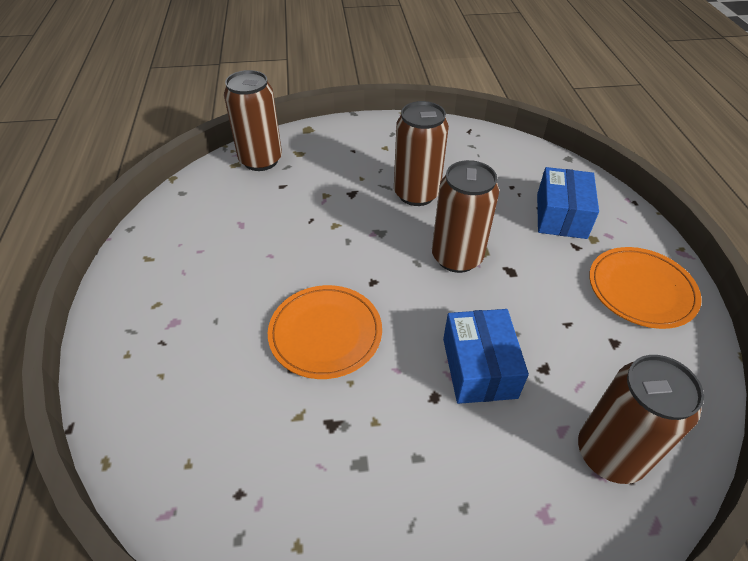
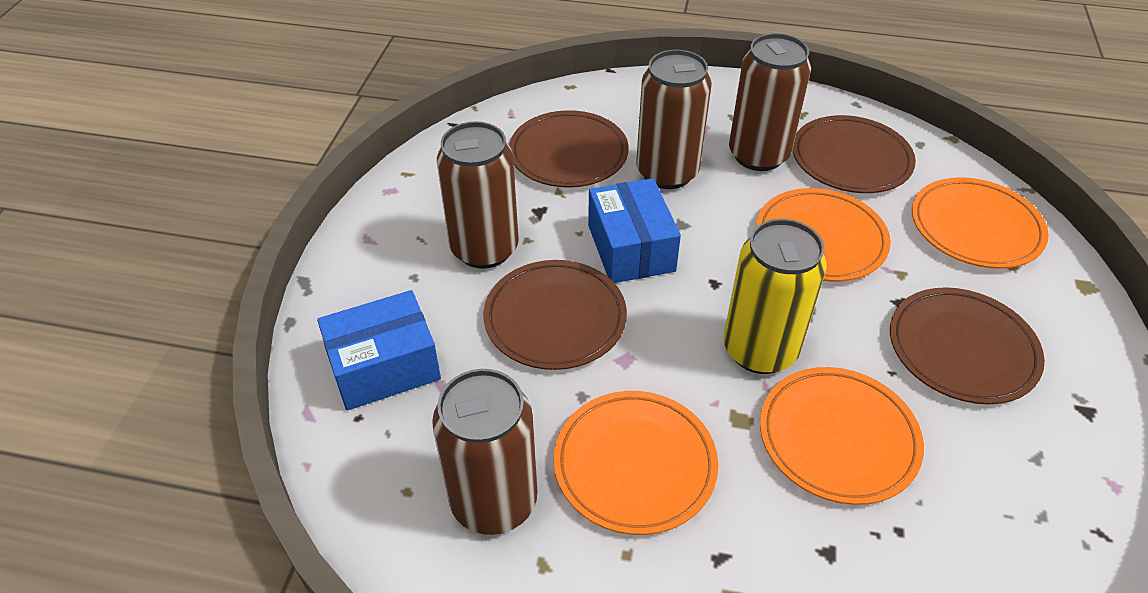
brown plate: none = 0 -> [483,260,627,370] [509,110,629,188] [792,115,916,193] [890,287,1045,404] = 4
orange plate: [268,285,382,379] [589,247,702,329] = 2 -> [554,391,718,535] [756,188,891,281] [760,367,924,505] [912,177,1049,269] = 4
yellow can: none = 0 -> [724,219,827,374] = 1

